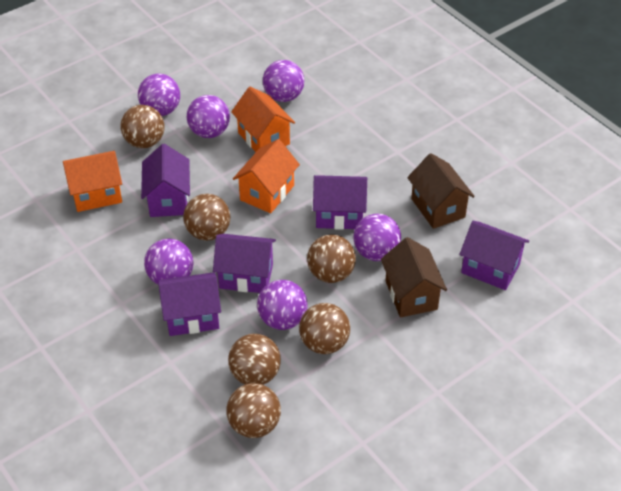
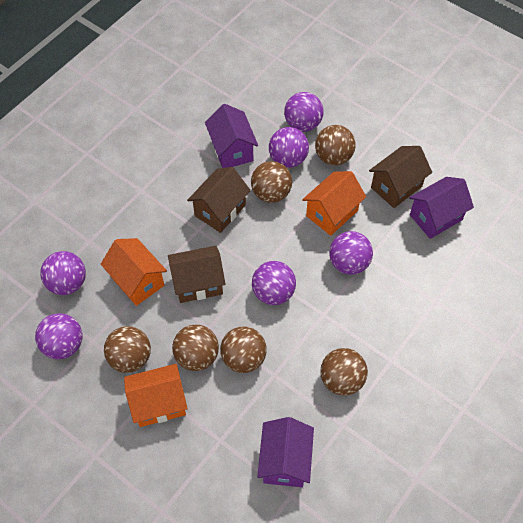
brown house: [381,237,447,318] [407,153,475,229] = 2 -> [168,246,226,303] [187,167,251,233] [369,146,432,208] = 3
purple house: [141,144,190,217] [158,272,221,336] [213,234,276,293] [313,175,367,230] [460,221,529,290] = 5 -> [205,104,258,168] [257,417,314,487] [409,177,474,239] = 3

